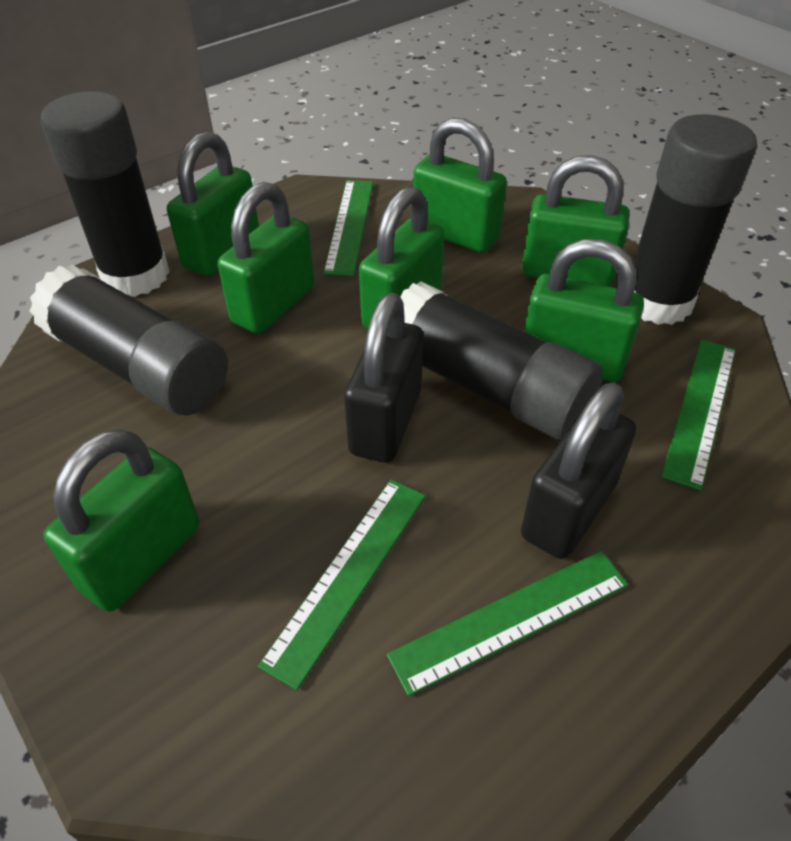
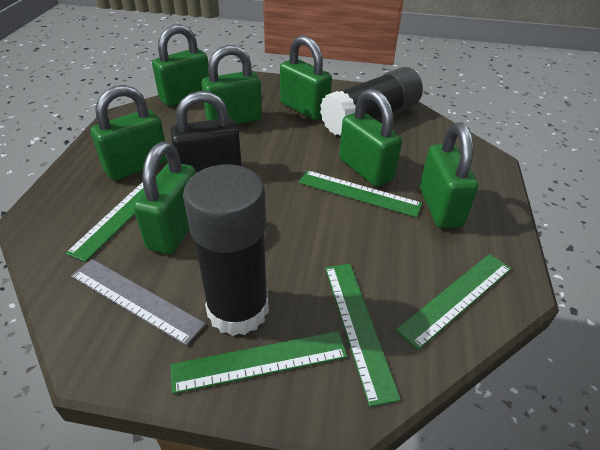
black glue stick: [29,265,228,415] [41,91,170,297] [400,281,603,440] [633,114,757,325] = 4 -> [183,164,269,336] [320,67,423,136] = 2
black padlock: [344,293,423,463] [521,383,636,559] = 2 -> [170,91,242,173] = 1
green ruler: [258,479,426,690] [323,180,373,277] [387,551,628,696] [661,339,736,491] = 4 -> [65,175,157,262] [170,331,348,394] [299,170,422,218] [325,264,401,407] [396,254,512,350] = 5
grey ruler: none = 0 -> [71,259,206,346] = 1

